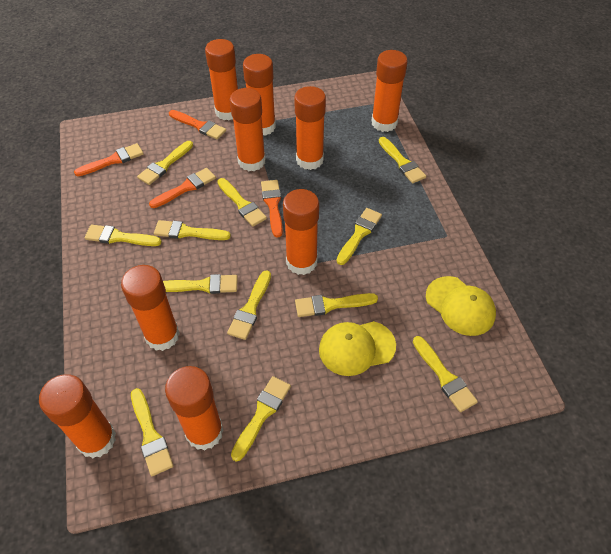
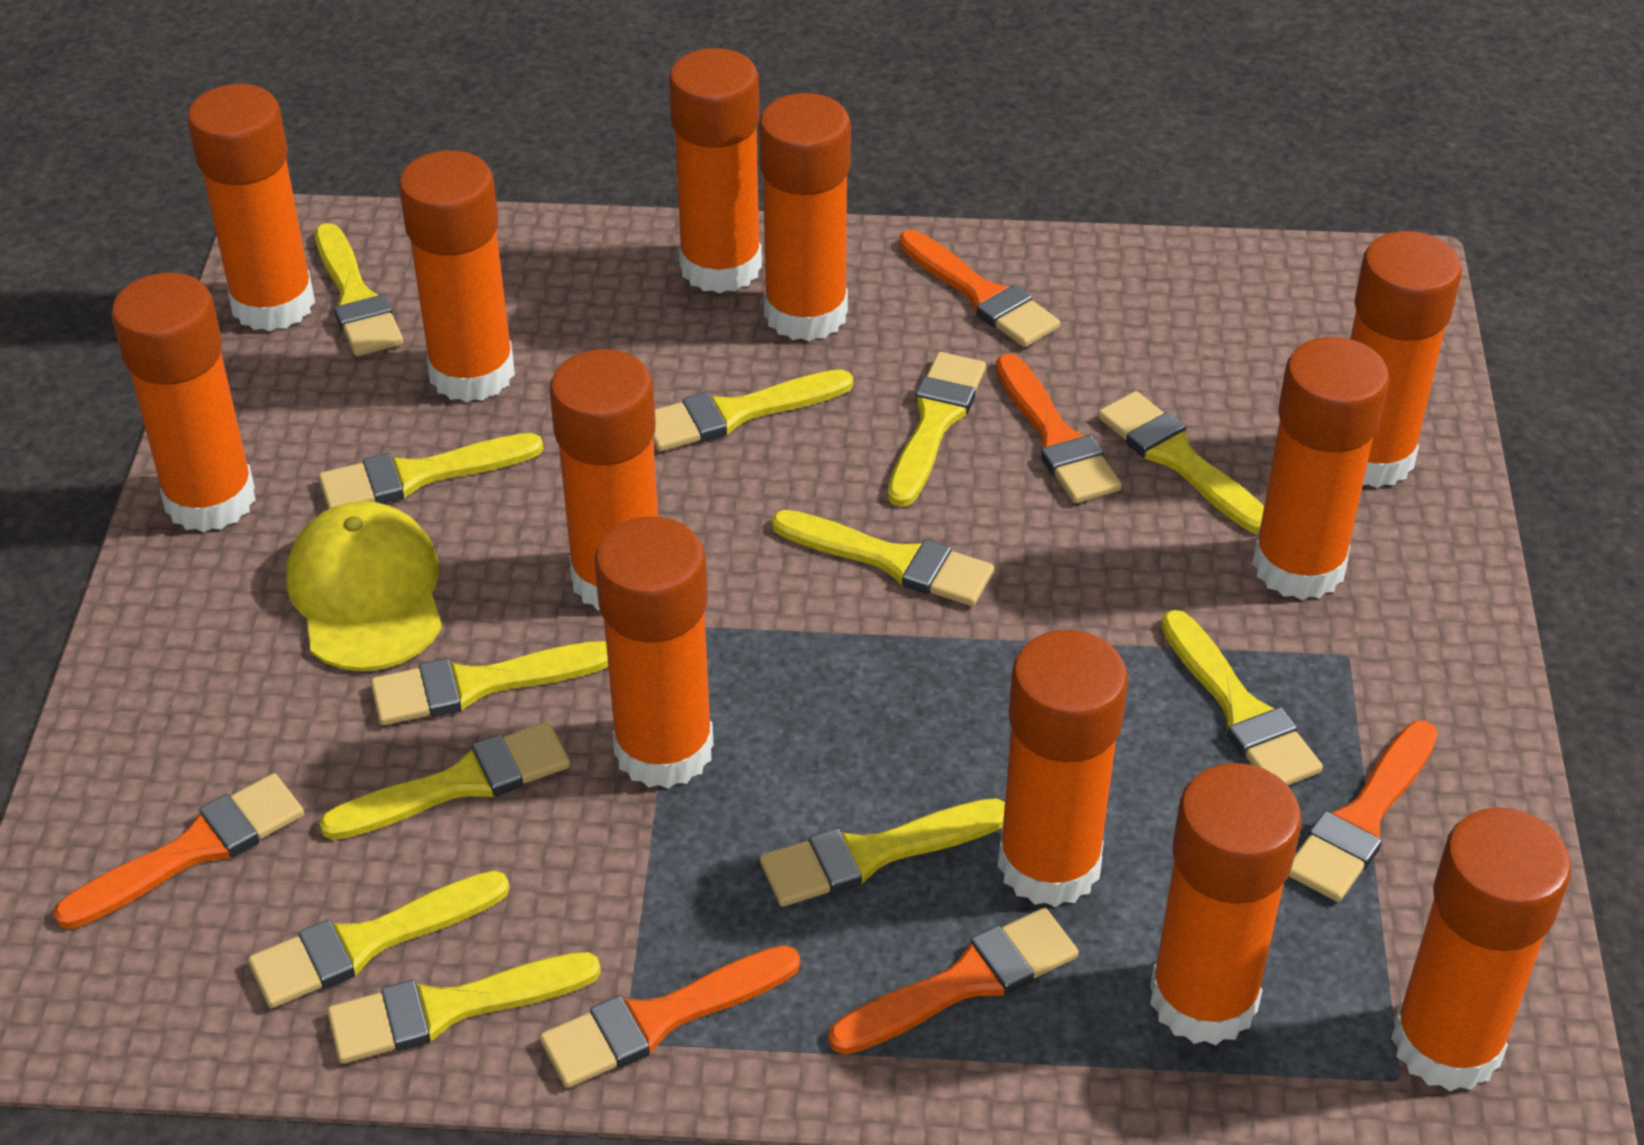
orange brush: [74,143,144,176] [149,168,216,208] [169,110,226,140] [261,180,283,237] = 4 -> [53,773,304,929] [540,945,800,1088] [828,908,1079,1055] [899,230,1060,347] [996,353,1122,503] [1289,720,1438,902] = 6
orange glue stick: [39,374,116,459] [121,265,180,351] [165,366,224,450] [205,39,238,120] [230,88,266,171] [243,54,276,136] [283,189,319,275] [294,86,326,170] [371,50,408,132] = 9 -> [111,273,256,532] [187,84,315,331] [399,150,515,402] [549,349,658,610] [595,517,714,788] [669,48,762,293] [759,93,851,341] [998,630,1128,907] [1150,763,1302,1045] [1252,337,1390,600] [1350,231,1462,488] [1391,807,1571,1091] = 12
yellow cap: [319,321,396,376] [426,276,496,336] = 2 -> [286,501,442,671] = 1

